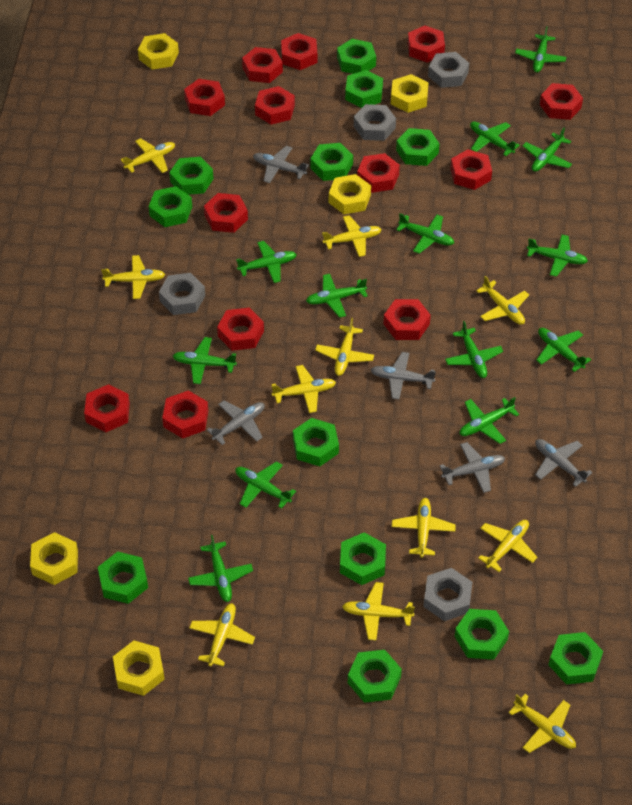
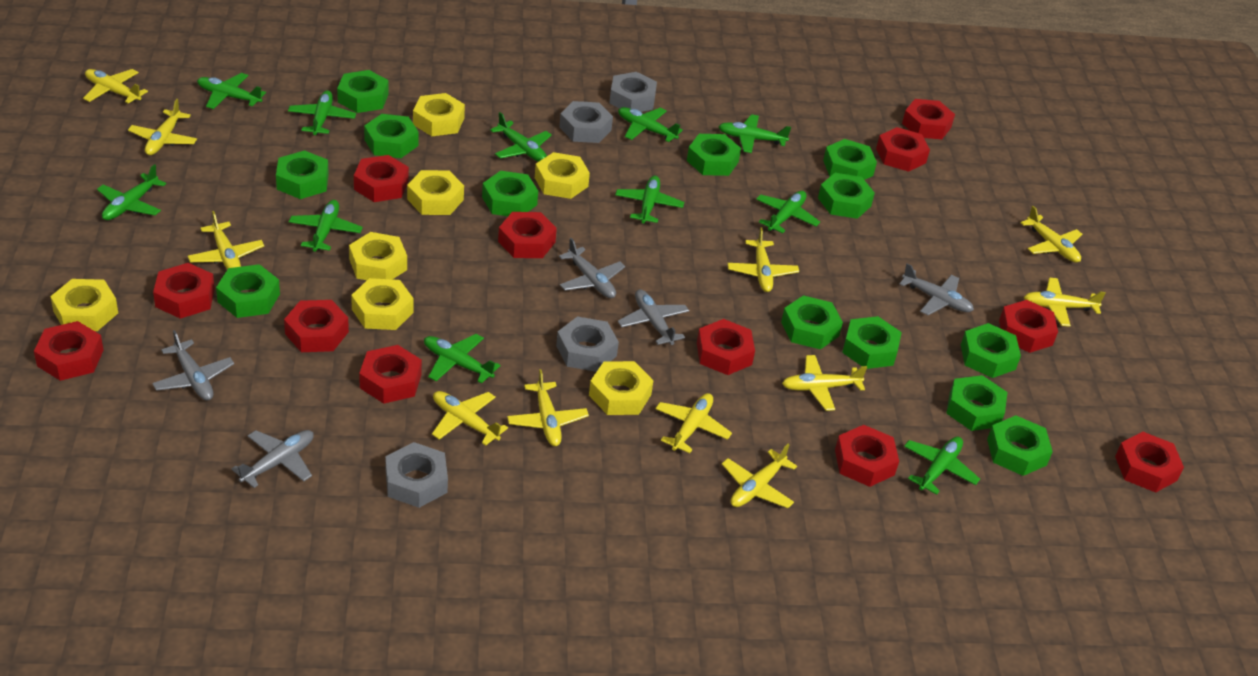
green nut: [98,552,148,604] [149,186,192,227] [169,157,214,195] [293,418,339,466] [310,143,353,181] [337,39,376,74] [340,532,386,585] [345,70,383,108] [348,650,402,703] [396,128,439,166] [454,609,509,660] [548,632,603,684] = 12 -> [216,264,280,318] [276,150,329,199] [337,70,389,113] [364,114,419,158] [482,171,538,216] [687,134,741,176] [781,295,843,350] [818,173,875,219] [823,139,877,180] [842,316,902,369] [946,375,1007,431] [961,323,1021,378] [987,415,1053,476] = 13
green plane: [173,337,237,384] [188,535,253,602] [235,461,296,509] [236,241,297,283] [306,274,368,318] [396,213,454,254] [445,321,503,378] [460,397,519,444] [470,122,520,156] [515,26,566,73] [523,128,572,172] [527,234,588,277] [536,328,591,372] = 13 -> [97,164,166,220] [197,73,266,109] [288,90,356,135] [289,200,363,252] [424,334,501,384] [490,112,552,162] [615,176,684,223] [618,107,683,142] [718,114,791,153] [756,191,820,233] [904,437,980,495] = 11
red nut: [84,384,130,432] [162,390,208,439] [184,79,225,116] [204,193,248,233] [217,307,264,351] [242,47,283,83] [255,86,295,125] [281,33,317,70] [357,153,400,193] [384,299,431,340] [408,26,445,63] [450,149,492,190] [540,83,583,120] = 13 -> [34,321,104,381] [153,263,215,319] [284,300,349,352] [354,155,409,202] [359,345,422,404] [498,212,557,258] [697,319,755,375] [835,425,899,487] [876,127,930,172] [902,99,955,139] [999,300,1058,353] [1115,432,1184,493] = 12
yellow nut: [30,532,78,585] [113,641,165,696] [138,33,179,70] [329,174,371,214] [391,74,429,113] = 5 -> [50,279,118,331] [349,232,407,280] [351,278,414,330] [407,170,464,215] [413,93,465,136] [535,152,590,199] [589,361,654,415] = 7

